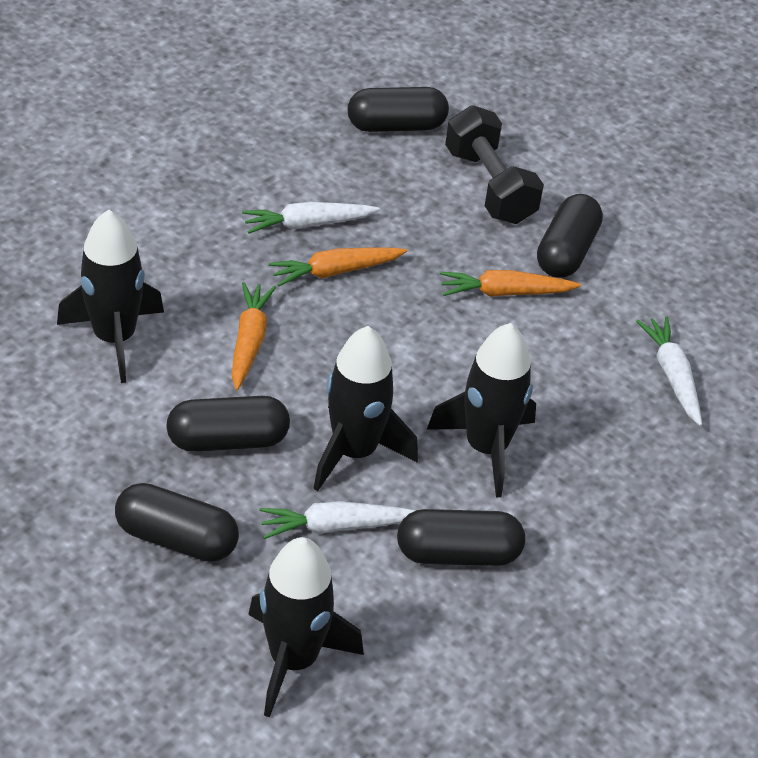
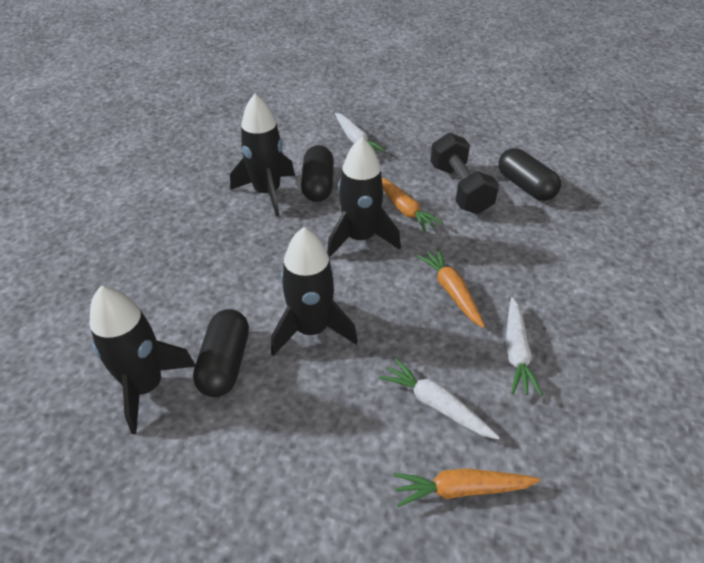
black capsule: [115,483,239,562] [166,396,290,452] [348,87,449,132] [397,509,525,566] [537,194,603,278] = 5 -> [193,309,249,397] [301,145,334,202] [498,148,561,201] = 3

